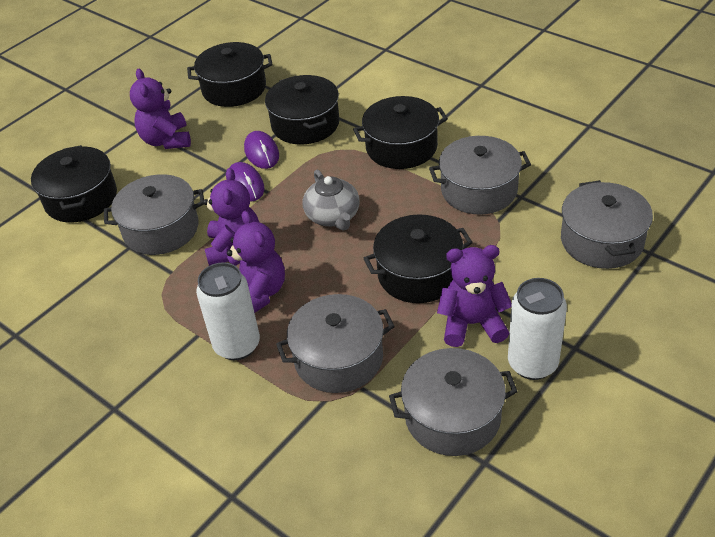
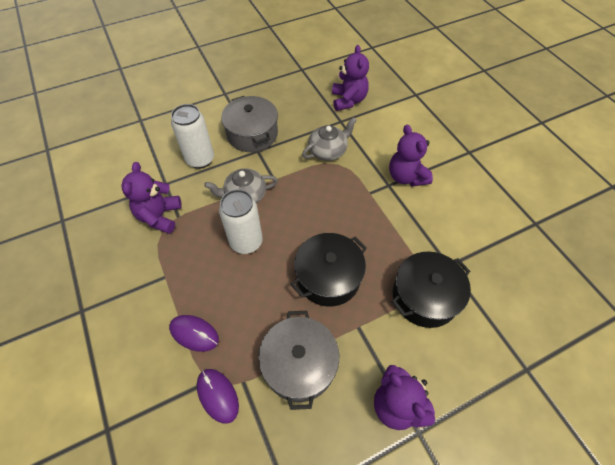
black pot: [31,145,117,222] [187,42,272,107] [265,75,340,144] [353,96,448,169] [364,214,473,303] = 5 -> [291,233,367,306] [391,251,471,328] = 2
grey pot: [104,174,204,255] [276,294,395,393] [389,348,518,456] [429,136,531,215] [561,180,653,269] = 5 -> [221,96,278,152] [258,311,339,410] = 2
grey teapot: [303,170,360,230] = 1 -> [204,168,278,204] [302,117,357,161] = 2

